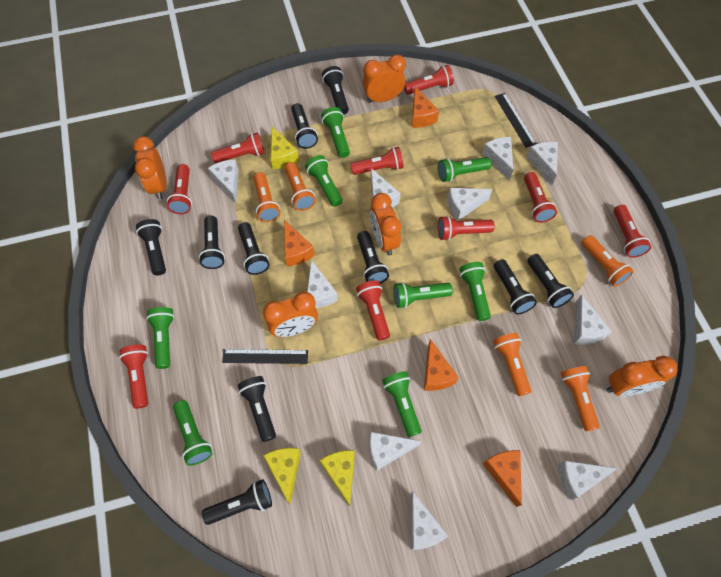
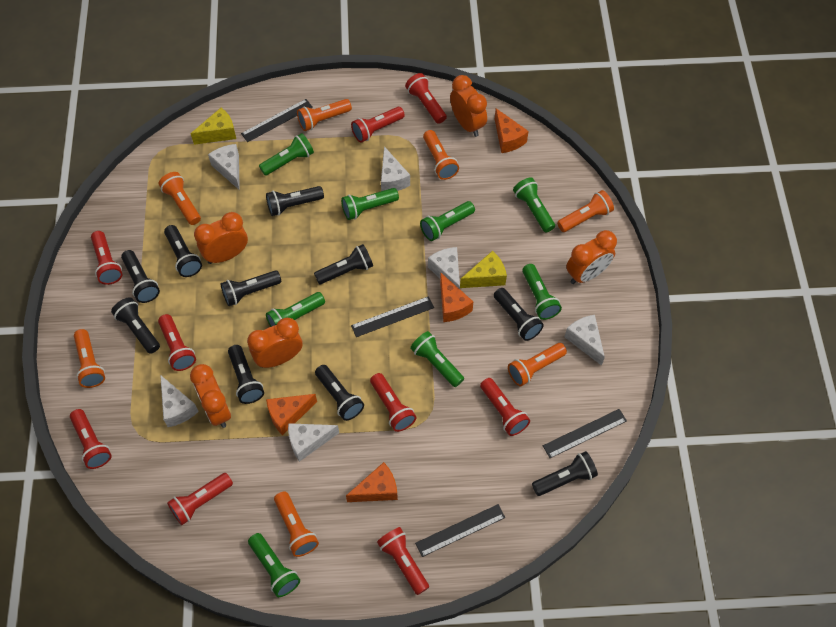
black ruler: [222,349,308,364] [495,93,536,148] = 2 -> [241,99,313,142] [351,296,434,337] [415,504,505,557] [543,409,627,458] = 4
orange flashlight: [253,172,280,222] [285,162,316,211] [493,333,531,396] [561,366,600,431] [582,235,634,287] = 5 -> [74,329,105,388] [158,172,201,225] [274,491,319,557] [297,99,352,131] [423,130,459,180] [508,343,567,386] [557,190,614,232] = 7
white cheese: [208,159,239,203] [307,260,338,308] [370,432,421,471] [371,168,400,208] [411,491,448,550] [448,188,492,221] [482,137,513,181] [527,142,558,185] [558,461,618,500] [574,294,612,345] = 10 -> [160,375,199,427] [208,144,240,190] [288,423,339,462] [381,146,410,191] [428,247,460,289] [565,315,605,366] = 6
yellow cheese: [263,448,301,504] [271,127,299,169] [320,450,355,507] = 3 -> [191,108,236,145] [460,251,507,288] = 2

